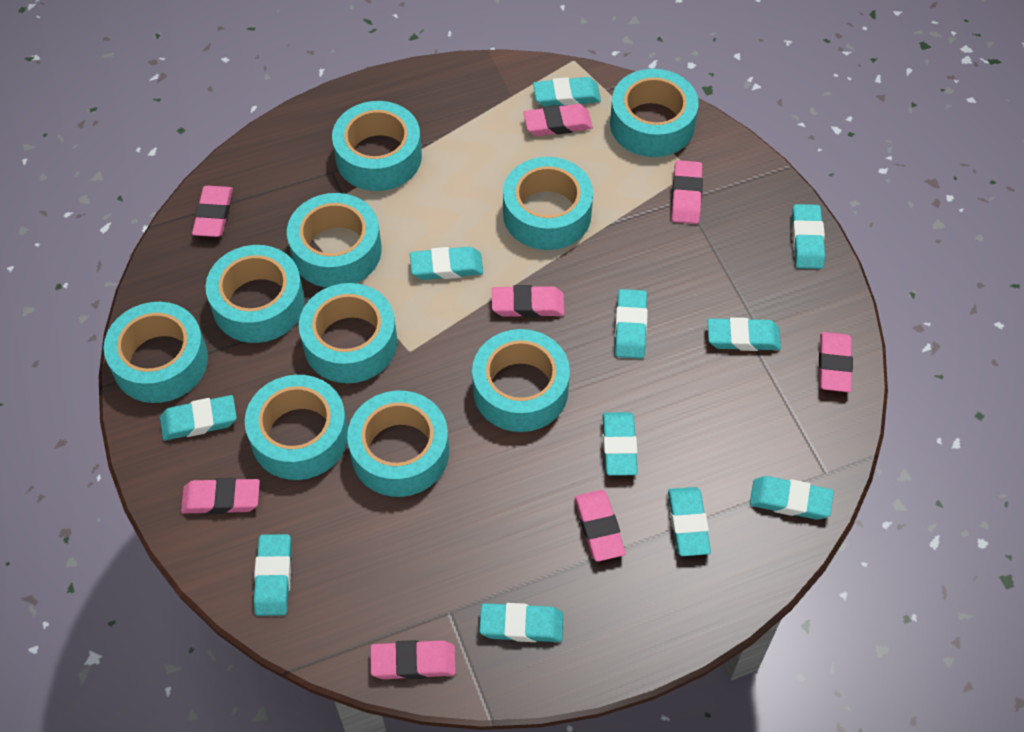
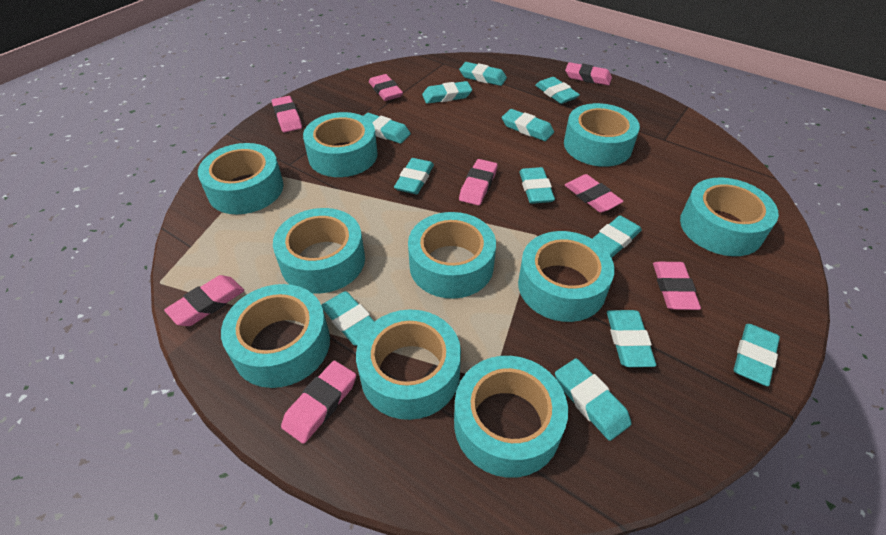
turquoise eraser: [160,395,237,441] [253,534,292,616] [410,247,483,280] [479,603,563,642] [533,77,601,107] [603,412,638,476] [615,289,648,359] [668,487,711,556] [708,317,781,351] [750,476,834,520] [792,204,825,269] = 11 -> [321,291,374,346] [364,113,411,144] [394,158,434,194] [422,81,472,104] [459,62,507,86] [502,109,554,141] [519,167,555,204] [535,77,580,104] [555,358,631,441] [592,215,642,258] [607,310,656,367] [734,324,780,386] = 12

